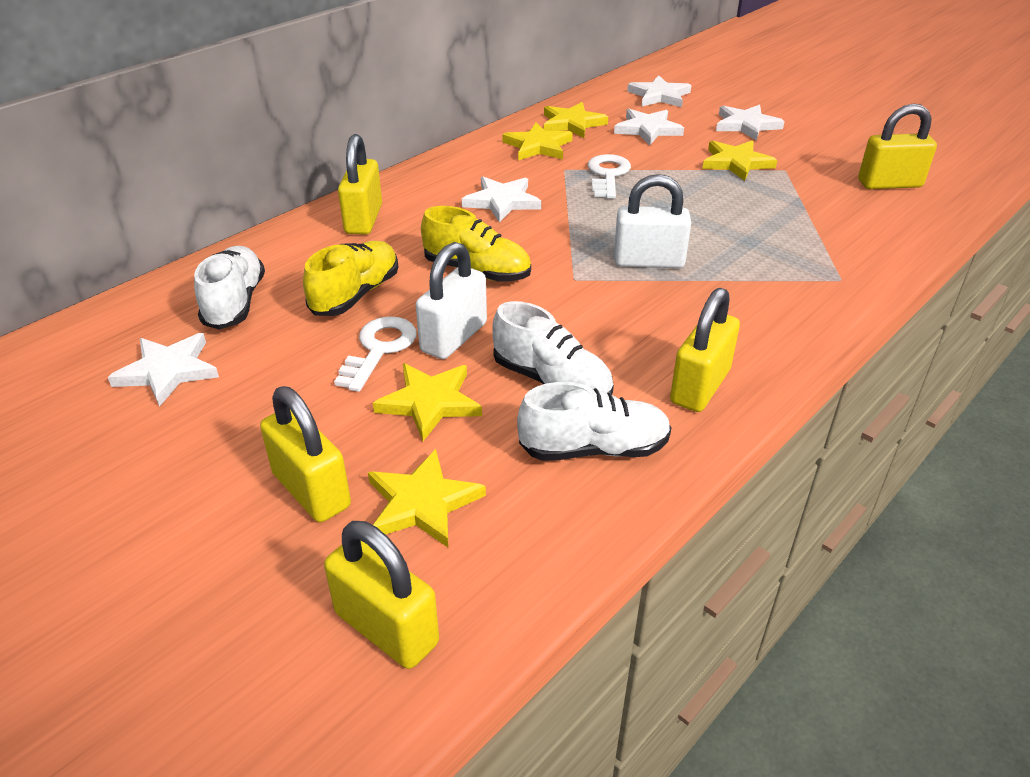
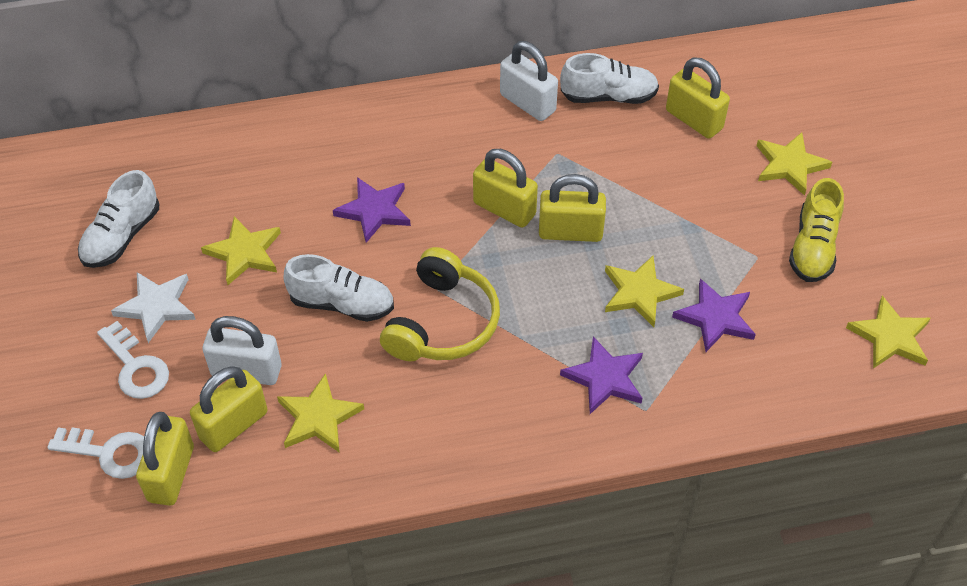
purple star: none = 0 -> [333,177,411,243] [560,336,643,414] [672,279,756,352] = 3
white star: [108,333,219,407] [462,177,541,223] [614,109,684,145] [627,75,691,107] [716,105,785,141] = 5 -> [111,272,196,343] = 1
yellow headphones: none = 0 -> [380,247,500,361] = 1
yellow shoe: [303,241,398,316] [421,206,531,282] = 2 -> [789,178,844,282] = 1

